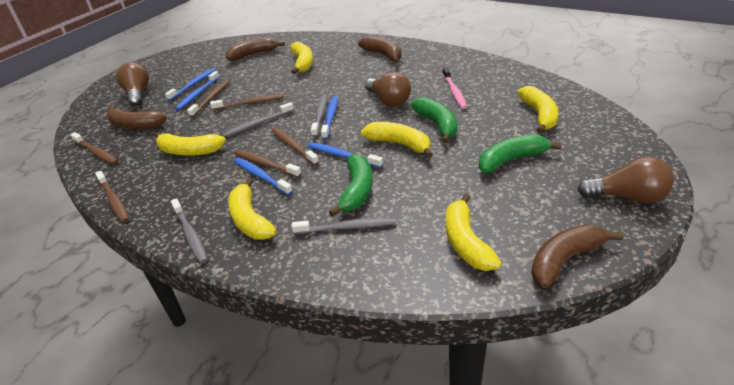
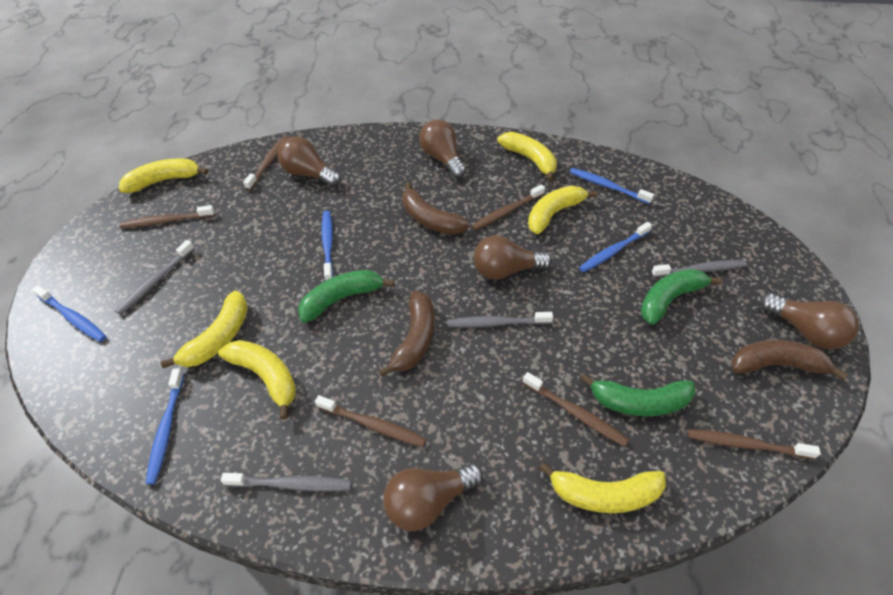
brown banana: [107,106,167,129] [225,37,285,61] [358,36,401,63] [531,224,624,288] = 4 -> [379,291,434,377] [402,182,469,235] [731,340,848,380] = 3
brown light bulb: [116,62,149,106] [365,72,411,107] [577,156,674,203] = 3 -> [278,136,341,187] [383,463,483,531] [419,119,466,178] [474,235,552,280] [760,293,859,349] = 5
pink toothbrush: [443,67,467,109] = 1 -> none = 0

